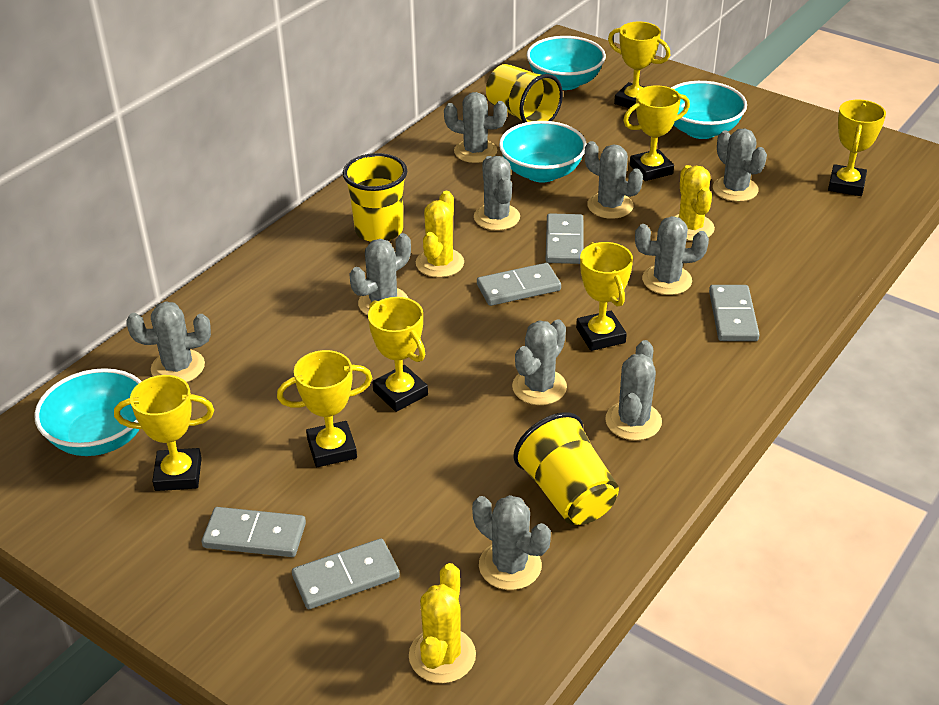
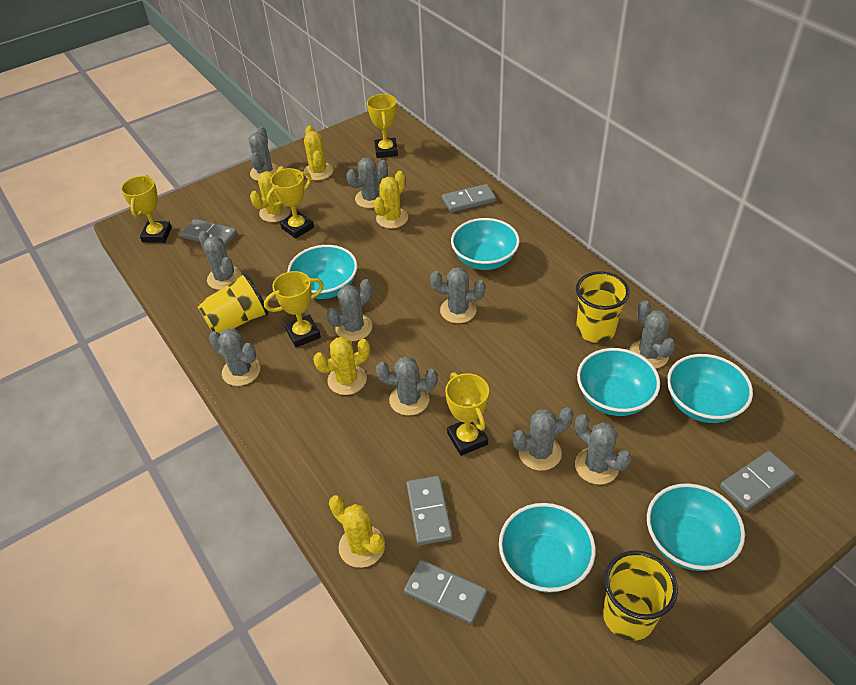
turquoise bowl: [34,368,142,456] [499,121,587,183] [527,36,606,90] [671,81,747,139] = 4 -> [288,245,357,299] [451,218,520,270] [499,503,596,593] [577,348,660,416] [647,483,745,571] [667,354,753,423] = 6
yellow cactus: [409,563,476,683] [416,191,464,278] [673,165,715,241] = 3 -> [250,166,291,222] [304,126,334,180] [313,337,370,395] [329,495,385,568] [374,171,408,228] = 5
yellow trophy: [114,375,214,491] [277,350,372,467] [368,297,428,412] [576,242,633,351] [608,22,670,110] [623,85,690,181] [828,100,886,196] = 7 -> [121,175,172,243] [264,271,324,347] [267,168,314,239] [367,94,398,158] [445,372,489,456] = 5

